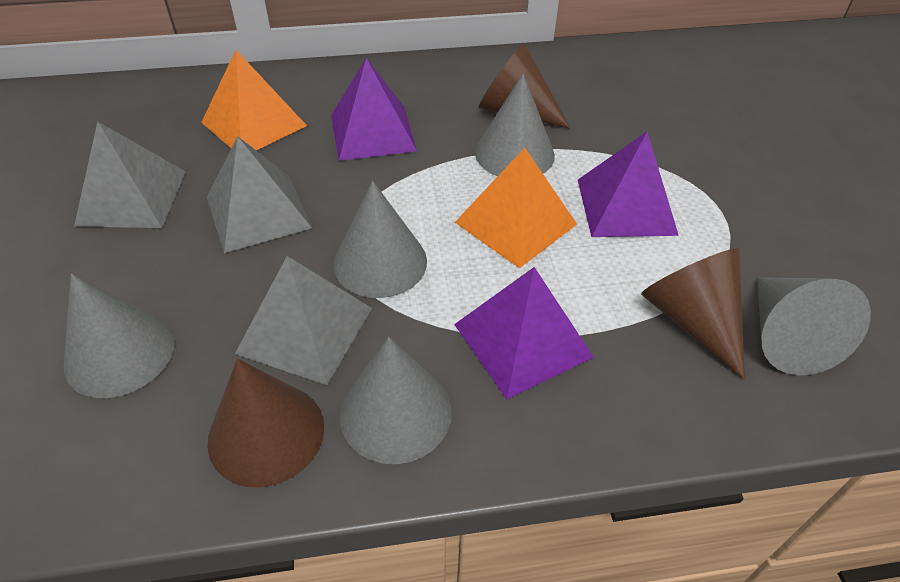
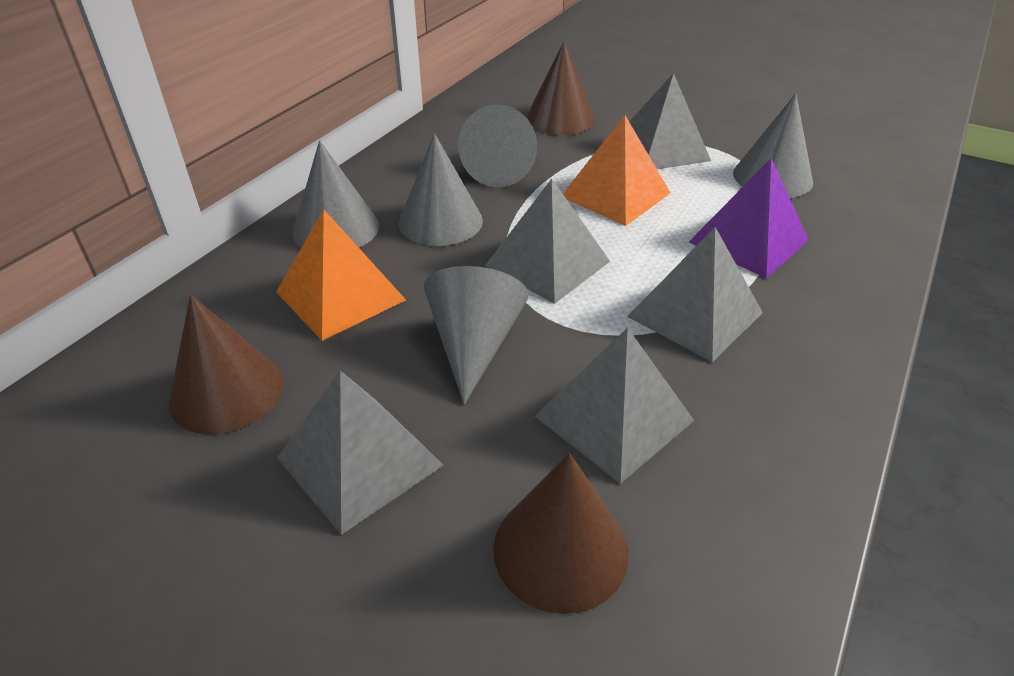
grey pyramid: [74,121,186,228] [207,136,312,253] [235,256,372,385] = 3 -> [277,370,444,535] [485,179,610,304] [535,327,694,484] [627,227,763,362] [629,73,711,169] = 5
purple pyramid: [331,58,417,161] [454,267,594,399] [578,132,679,237] = 3 -> [689,158,809,278] = 1

